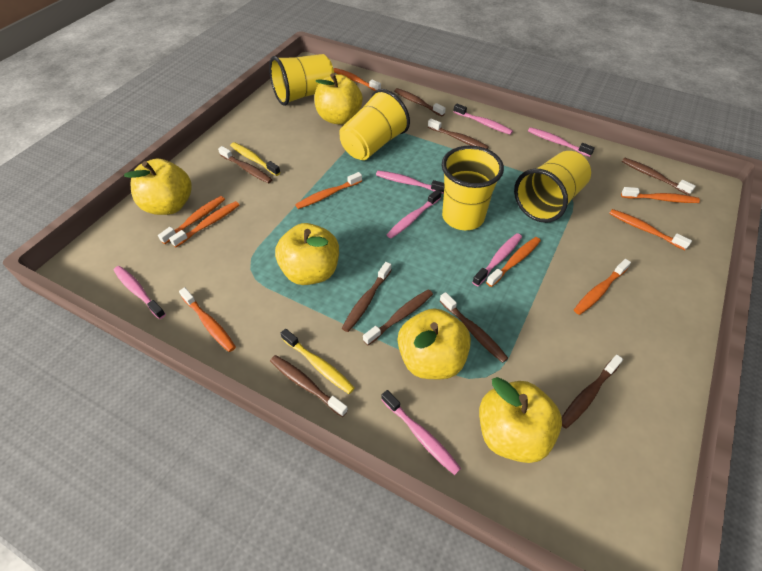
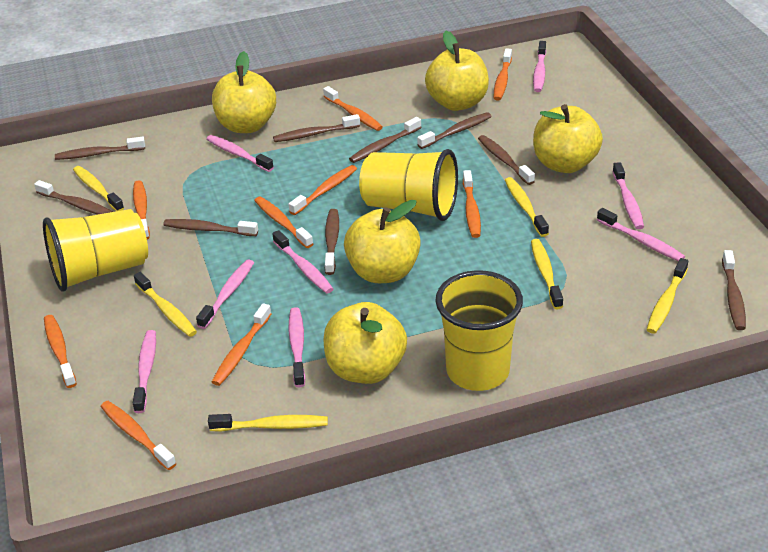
pink toothbrush: [114,266,166,319] [376,171,444,194] [381,390,461,475] [386,189,442,238] [453,104,513,135] [472,233,522,286] [528,127,595,157] = 7 -> [133,330,156,413] [196,259,254,329] [206,135,274,172] [272,230,333,294] [289,307,306,388] [533,41,546,92] [597,208,685,261] [612,162,644,229] = 8
yellow cup: [269,54,334,106] [339,89,410,160] [441,145,504,230] [514,151,591,223] = 4 -> [43,209,148,292] [359,149,458,221] [435,270,523,391] = 3
yellow toothbrush: [230,142,281,176] [280,329,355,394] = 2 -> [73,166,124,211] [134,272,197,337] [208,414,328,432] [505,177,549,237] [531,239,563,309] [646,258,688,334] = 6

